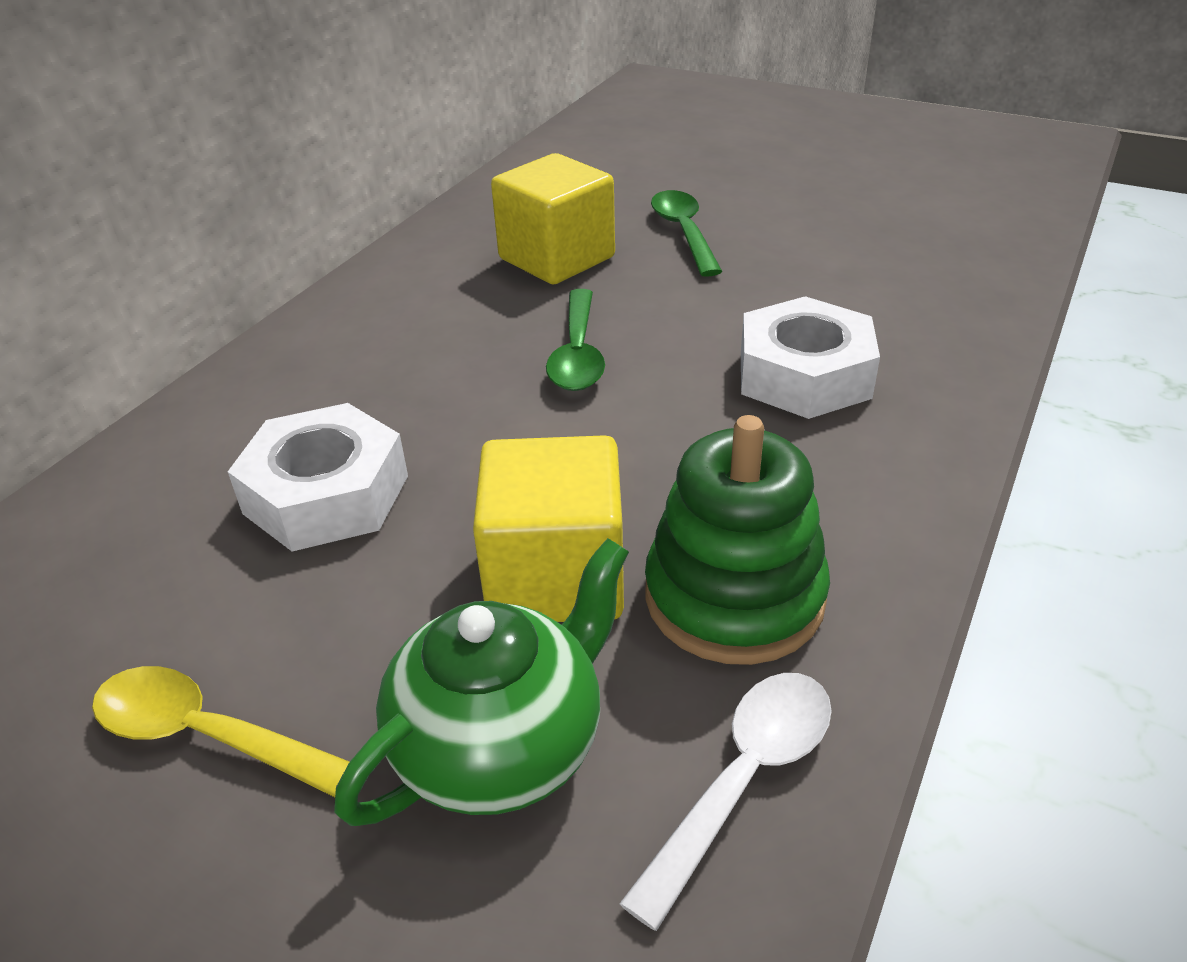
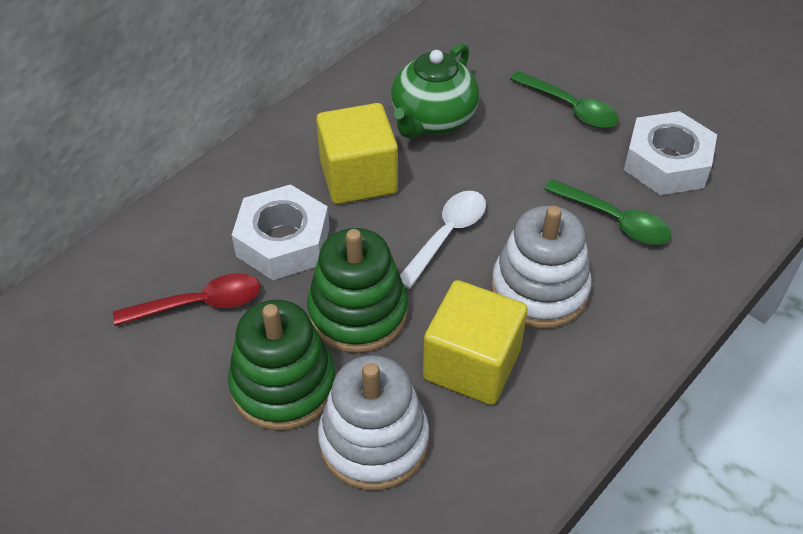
green stacking toy: [645,415,830,665] = 1 -> [228,300,336,431] [307,228,408,353] = 2
red spoon: none = 0 -> [113,273,260,326] = 1
white stacking toy: none = 0 -> [318,355,429,490] [491,206,592,329] = 2
yellow spoon: [92,666,350,797] = 1 -> none = 0

